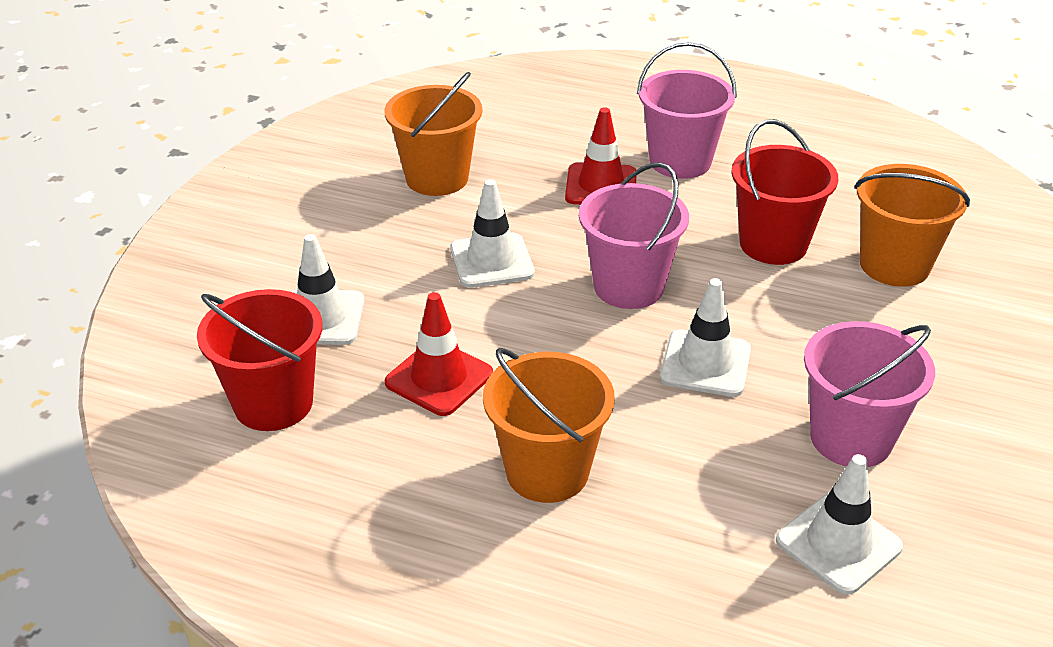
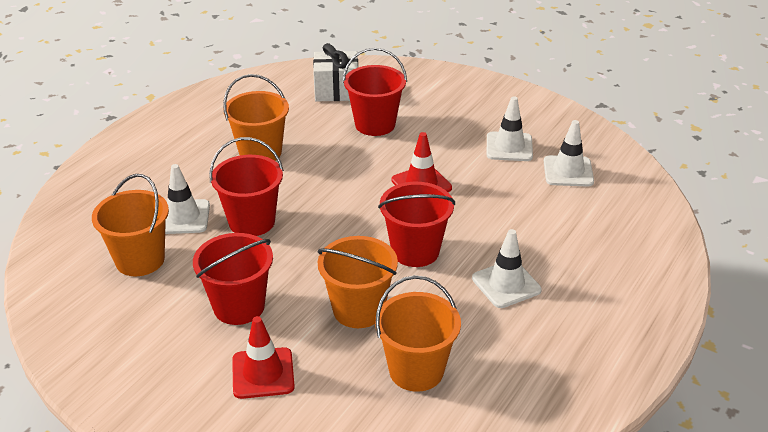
orange bucket: [384,72,482,196] [483,348,615,503] [854,164,970,287] = 3 -> [92,174,169,276] [223,74,289,161] [318,236,398,328] [375,275,461,392] = 4
pink bucket: [579,162,689,309] [637,42,737,179] [804,321,935,467] = 3 -> none = 0
red bucket: [197,289,323,431] [731,119,838,265] = 2 -> [193,233,273,325] [209,137,284,236] [343,47,407,136] [378,182,455,267] = 4
white gift: none = 0 -> [313,43,358,101] = 1

